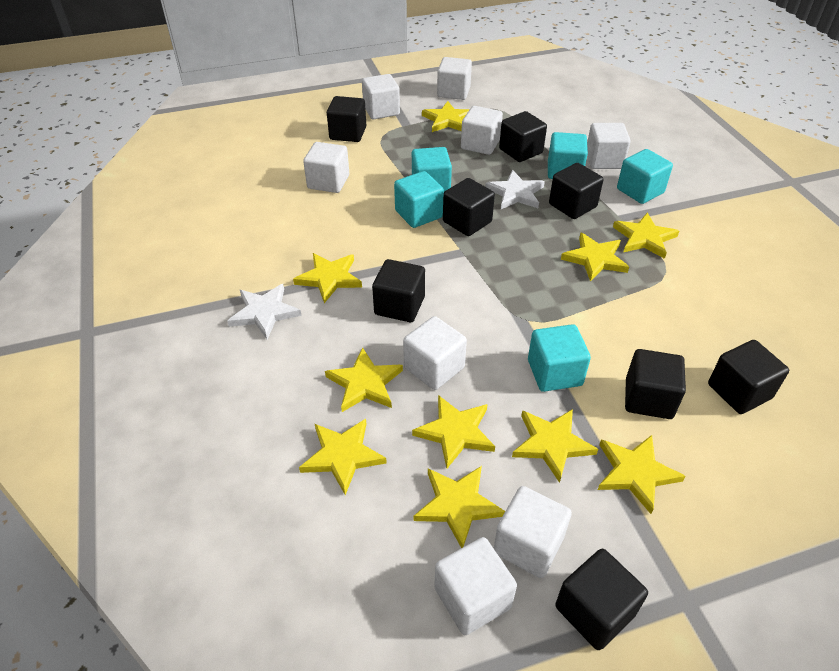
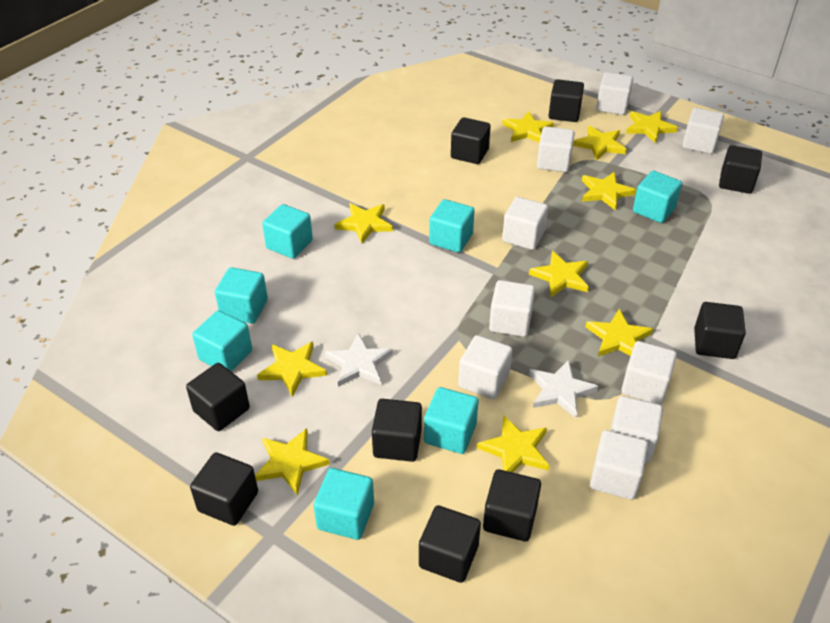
black cube: [327,96,366,142] [372,259,425,322] [443,178,495,236] [499,111,547,162] [549,163,603,219] [555,549,648,650] [625,349,686,419] [708,340,789,414] = 8 -> [186,363,250,431] [190,452,258,526] [372,399,422,462] [419,506,481,583] [451,117,491,164] [483,469,541,541] [549,79,584,122] [694,302,746,359] [719,145,762,194] = 9
turquoise cube: [394,171,444,228] [412,147,452,192] [528,324,591,392] [548,132,588,179] [617,149,673,204] = 5 -> [192,310,252,371] [215,267,268,324] [262,204,313,259] [314,468,374,540] [424,387,478,454] [429,199,474,253] [633,171,682,223] = 7
white cube: [303,142,349,193] [362,74,400,119] [403,316,467,390] [434,537,517,635] [437,57,472,100] [461,106,503,155] [494,486,572,578] [587,123,631,169] = 8 -> [458,335,512,399] [489,280,535,337] [502,197,548,250] [537,126,575,172] [590,430,648,500] [596,72,633,115] [610,396,663,463] [621,341,677,405] [682,108,724,154] = 9

